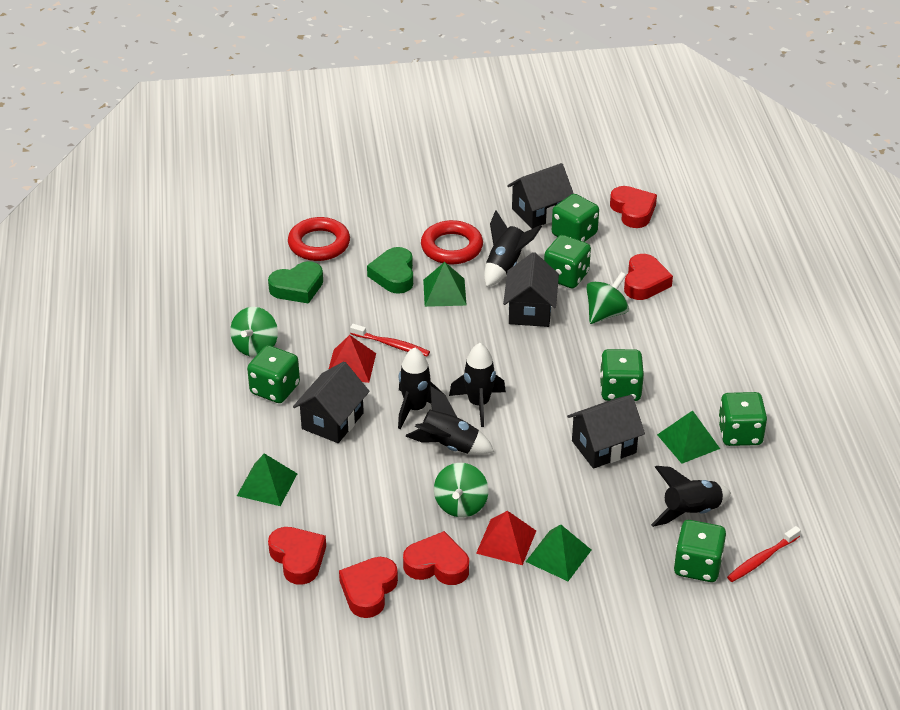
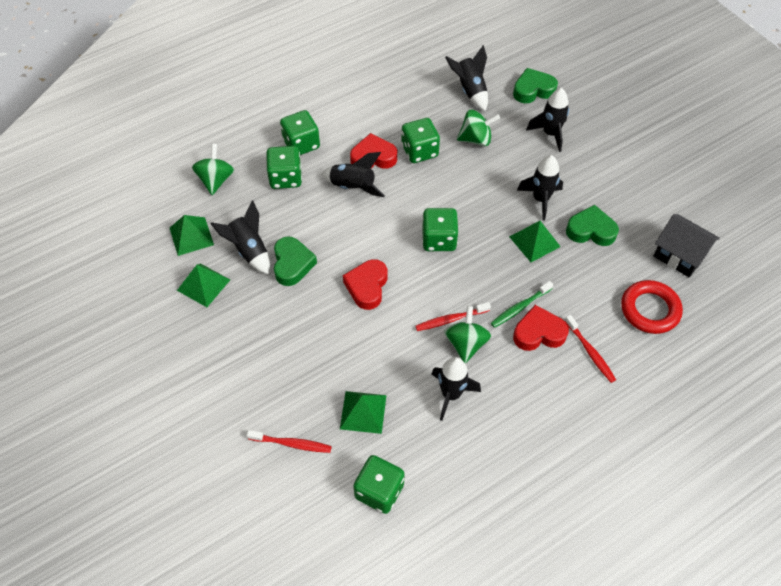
black house: [293,362,370,443] [503,252,559,327] [507,163,574,229] [567,395,645,469] = 4 -> [653,214,720,277] = 1
black rocket: [398,347,445,429] [405,386,494,455] [449,343,506,427] [484,210,542,287] [651,466,731,527] = 5 -> [210,200,270,274] [321,152,385,197] [432,357,481,421] [445,45,488,111] [517,155,563,220] [526,88,569,152] = 6
green dice: [247,345,300,403] [544,235,591,288] [552,194,599,242] [600,349,644,401] [674,520,726,582] [718,392,767,446] = 6 -> [266,146,302,189] [280,110,320,155] [353,455,405,514] [402,118,440,163] [422,208,459,251] = 5
green heart: [268,261,323,304] [367,247,413,294] = 2 -> [274,236,317,286] [513,68,558,103] [566,205,619,246] = 3
green toothbrush: none = 0 -> [491,281,553,328] = 1
red heart: [268,527,326,585] [339,557,398,618] [403,531,469,585] [610,186,657,228] [624,254,673,300] = 5 -> [343,259,387,310] [350,133,397,169] [513,305,569,351] = 3
red pyramid: [328,335,376,383] [476,511,536,565] = 2 -> none = 0
red ring: [288,217,350,261] [421,220,483,264] = 2 -> [621,280,683,334] = 1
red toothbrush: [350,324,430,357] [727,526,801,582] = 2 -> [247,430,332,453] [415,302,491,331] [565,315,616,383] = 3

